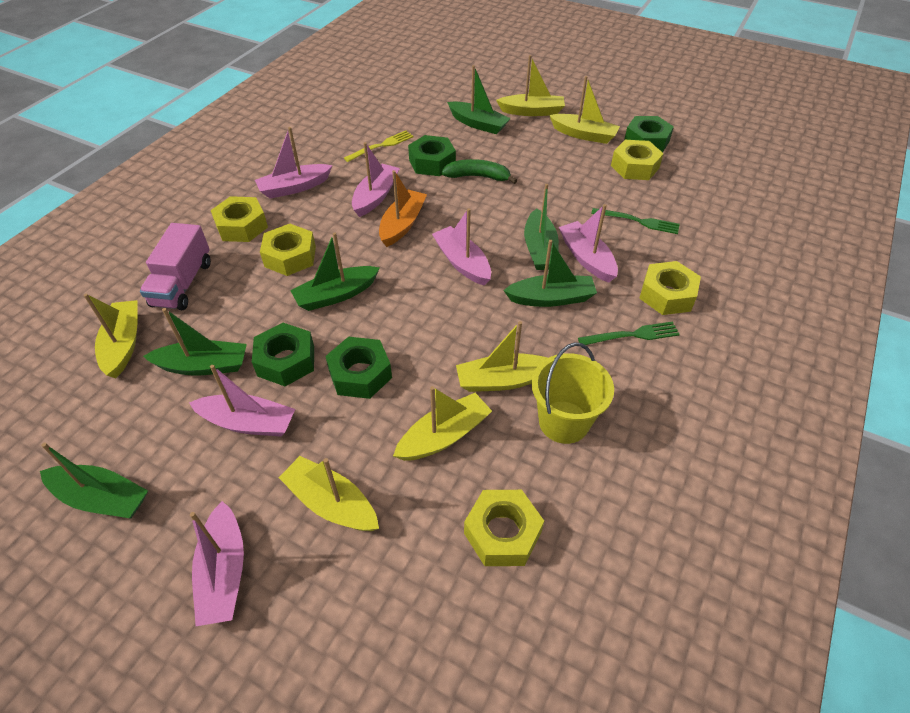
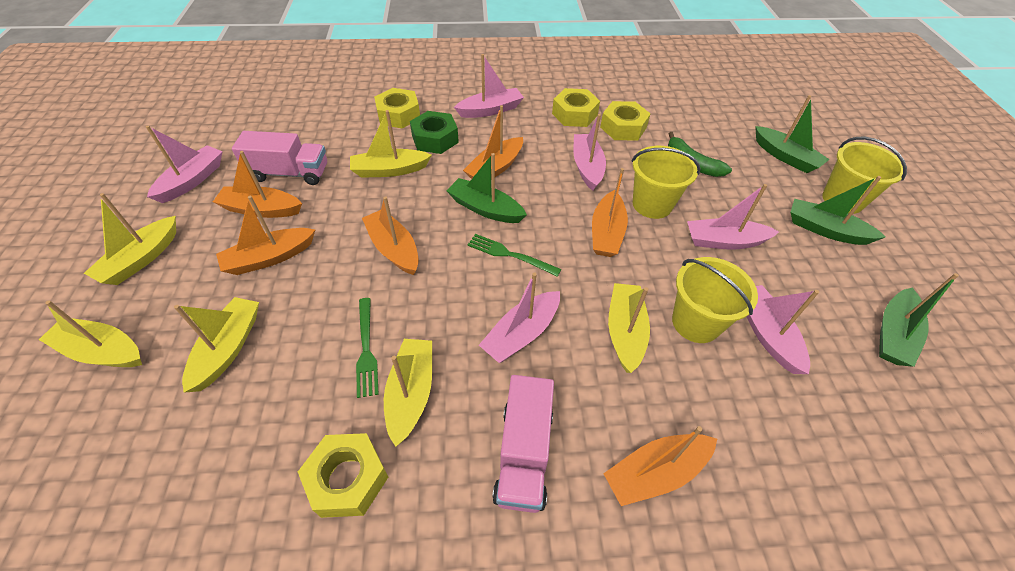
green boat: [40,443,148,518] [143,308,247,376] [290,232,380,311] [447,65,511,134] [503,240,597,307] [524,184,559,270] = 6 -> [446,153,527,223] [755,95,830,173] [790,176,886,245] [879,273,959,367] = 4
green nut: [252,323,314,386] [325,337,392,399] [408,135,456,176] [624,116,674,152] = 4 -> [410,111,459,154] = 1
orange boat: [379,170,427,247] = 1 -> [213,151,302,218] [216,196,315,275] [362,196,419,275] [463,105,523,179] [592,168,628,257] [603,426,717,506] = 6
pink truck: [140,223,211,310] = 1 -> [232,131,327,185] [492,375,554,513] = 2
yellow bucket: [531,342,614,444] = 1 -> [632,146,701,219] [672,257,758,343] [822,137,907,214] = 3
yellow fork: [344,131,414,162] = 1 -> none = 0
yellow nut: [211,196,268,242] [260,224,316,276] [464,490,544,566] [611,140,664,180] [639,261,701,315] = 5 -> [298,433,388,518] [374,88,420,129] [552,88,600,127] [600,101,651,141] = 4

